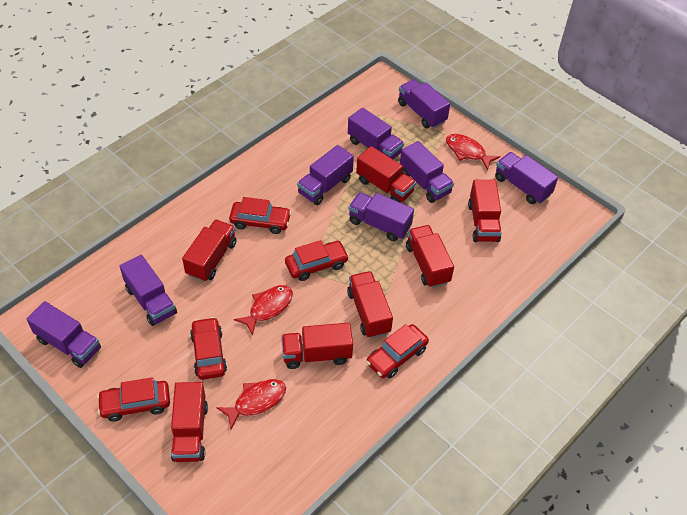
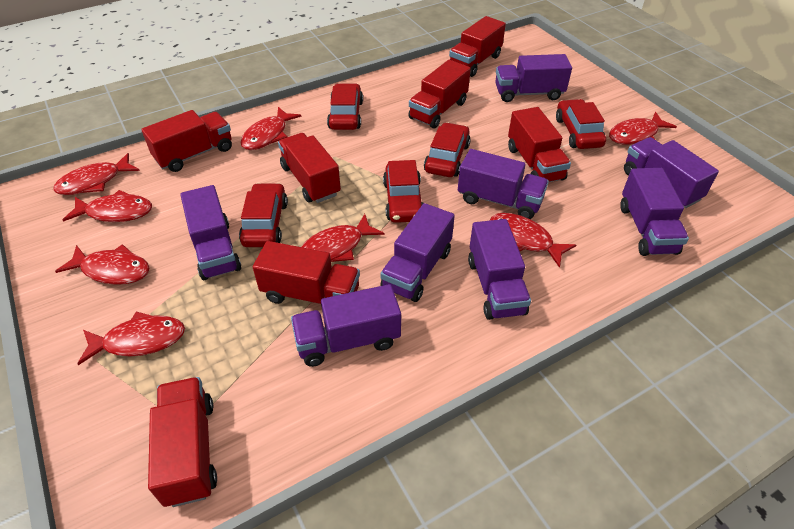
red fish: [216,379,286,429] [234,285,293,336] [446,134,500,170] = 3 -> [54,153,140,195] [55,244,150,285] [63,190,152,222] [77,311,185,365] [240,107,302,150] [301,214,384,262] [490,213,576,268] [609,112,677,145] = 8

